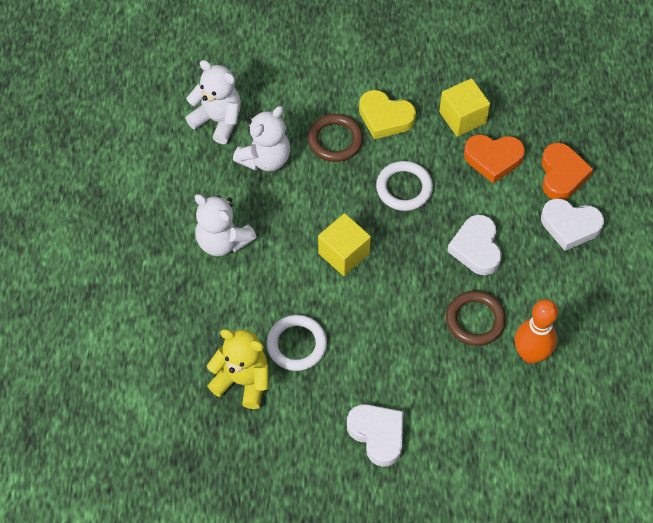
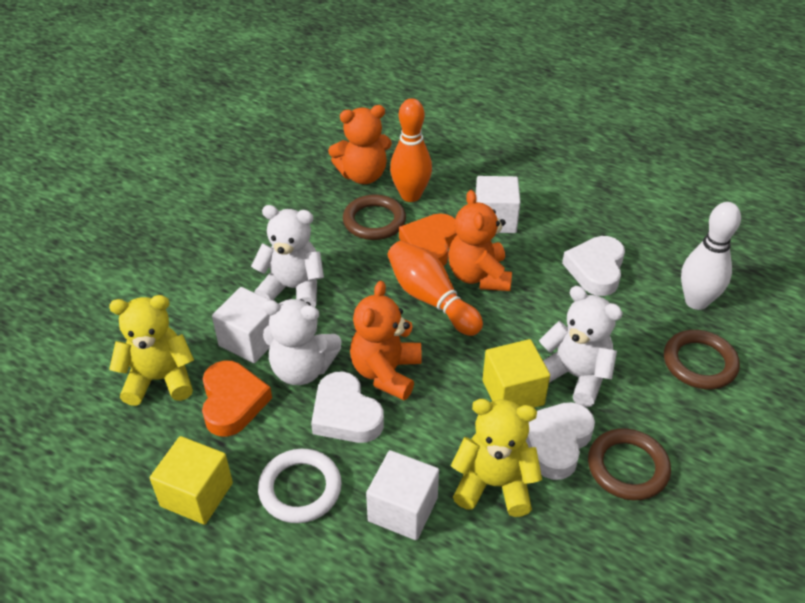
brown ring: [308,114,363,162] [446,291,506,346] = 2 -> [343,195,406,240] [588,428,671,500] [664,330,740,389] = 3
orange bowling pin: [515,299,558,364] = 1 -> [388,241,483,336] [390,98,432,202] = 2
orange teddy bear: none = 0 -> [328,105,392,184] [350,281,421,400] [448,190,512,291] = 3
white bowling pin: none = 0 -> [681,202,741,310] = 1
white cube: none = 0 -> [212,287,270,363] [366,450,439,540] [476,176,521,233] = 3
white ring: [266,315,327,371] [376,161,433,211] = 2 -> [258,448,342,523] = 1
yellow heart: [359,90,416,139] = 1 -> none = 0
yellow teddy bear: [207,329,269,409] = 1 -> [109,295,194,406] [451,399,542,517] = 2

